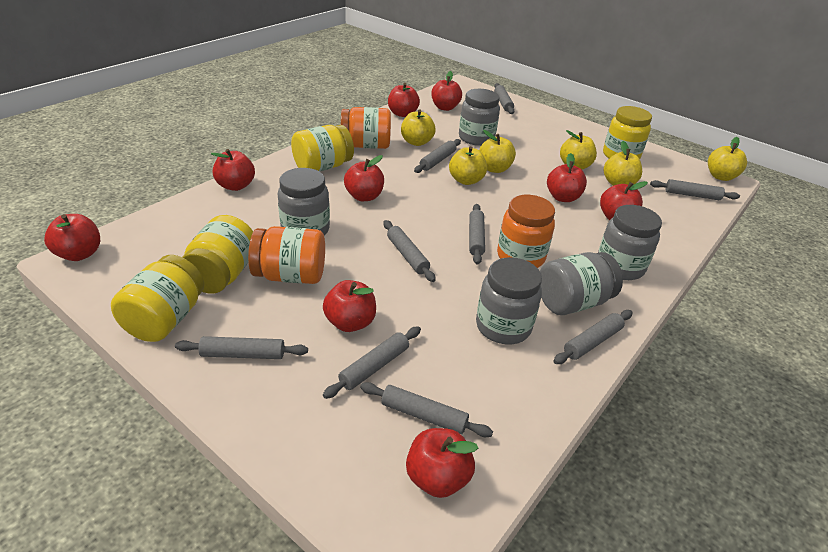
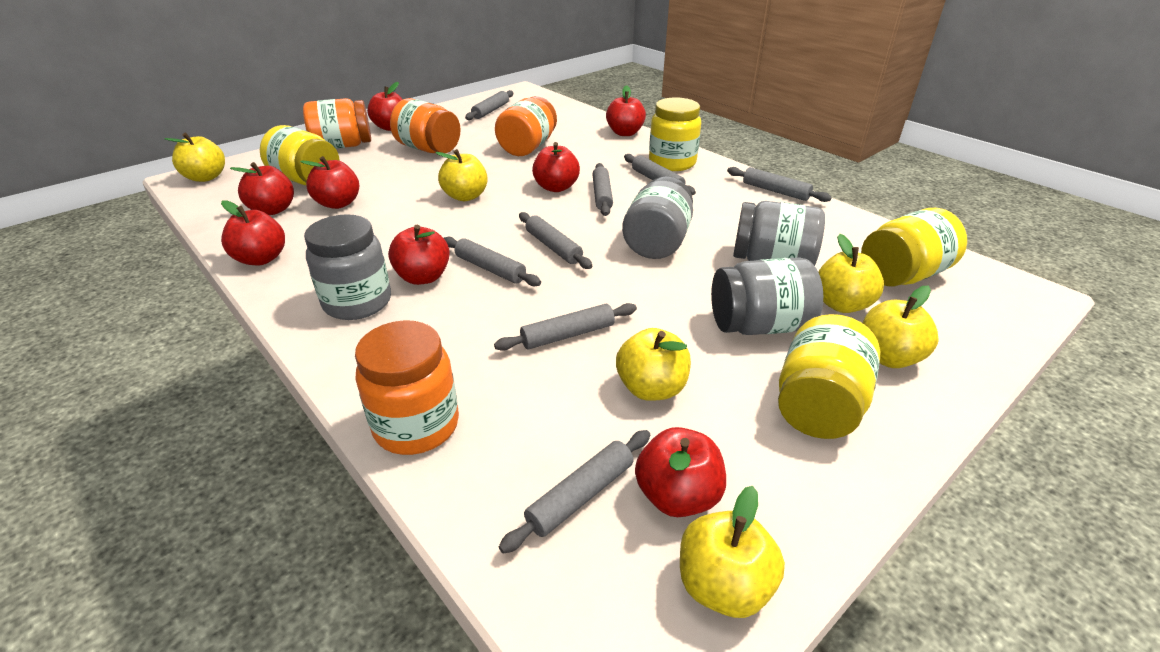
grey jar: [278,168,330,236] [459,89,500,146] [476,257,542,344] [540,252,623,315] [598,205,662,280] = 5 -> [304,214,391,320] [622,177,693,259] [711,257,823,335] [733,201,825,266] = 4
grey rolling pin: [175,336,308,359] [323,326,421,399] [360,382,493,437] [383,220,436,282] [414,139,461,173] [469,204,485,265] [494,83,514,114] [554,310,633,364] [650,179,740,200] = 9 -> [444,237,541,286] [465,90,513,120] [494,303,637,351] [499,430,650,554] [519,212,592,269] [592,163,613,216] [624,154,696,195] [727,167,832,202] = 8
orange jar: [248,226,325,284] [341,107,391,149] [497,195,555,268] = 3 -> [303,98,371,149] [355,320,459,455] [390,98,461,153] [495,96,557,156] = 4
red apple: [44,214,100,261] [211,149,255,191] [323,280,376,332] [344,155,384,201] [388,83,420,117] [406,428,478,498] [431,71,462,111] [547,153,587,202] [600,181,648,220] = 9 -> [221,200,285,265] [230,162,294,215] [300,156,359,209] [367,82,403,131] [388,225,450,285] [532,142,580,192] [606,85,646,136] [635,427,726,517] = 8

